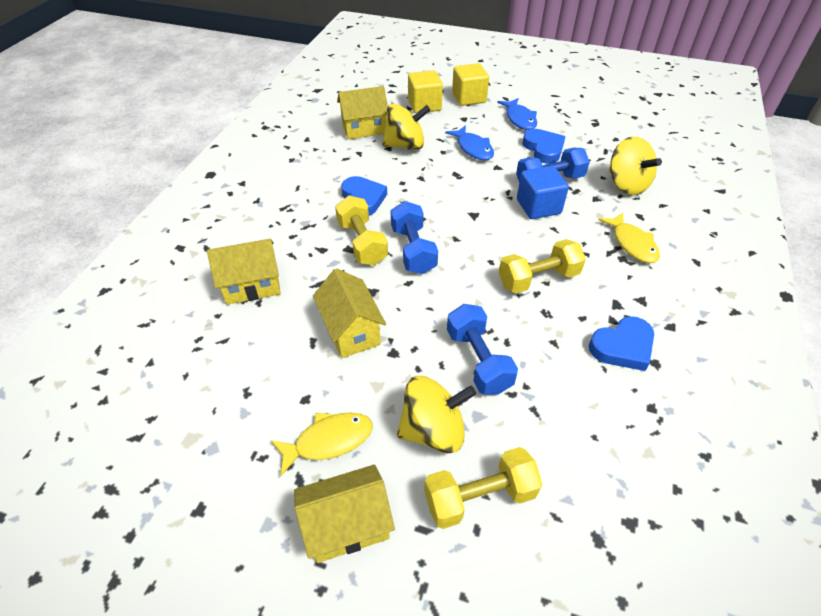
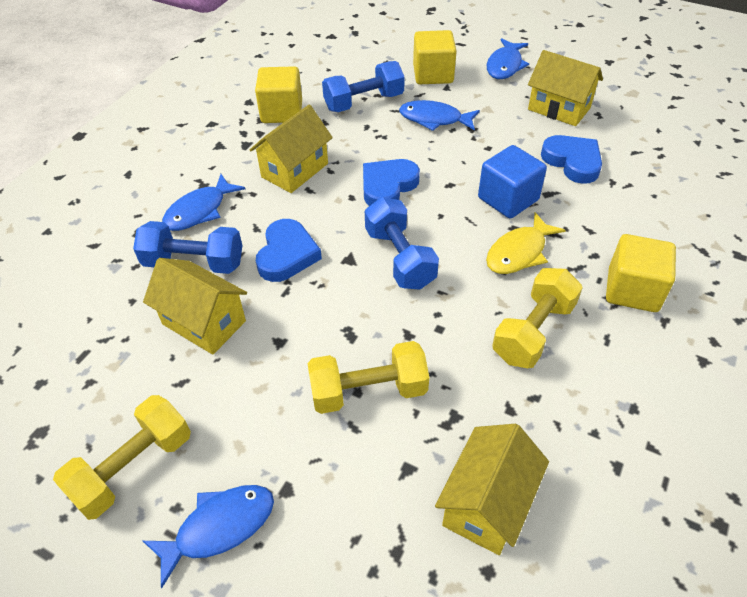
blue fish: [445,125,494,160] [497,98,537,130] = 2 -> [143,485,274,588] [162,174,245,231] [399,100,480,131] [487,38,529,79] = 4
yellow cube: [408,70,443,113] [452,63,489,106] = 2 -> [255,66,302,123] [413,30,457,84] [606,234,676,312] = 3
yellow fish: [271,412,373,476] [598,213,660,263] = 2 -> [486,212,566,274] = 1
yellow spinning top: [382,103,430,149] [397,376,476,453] [609,136,662,195] = 3 -> none = 0

